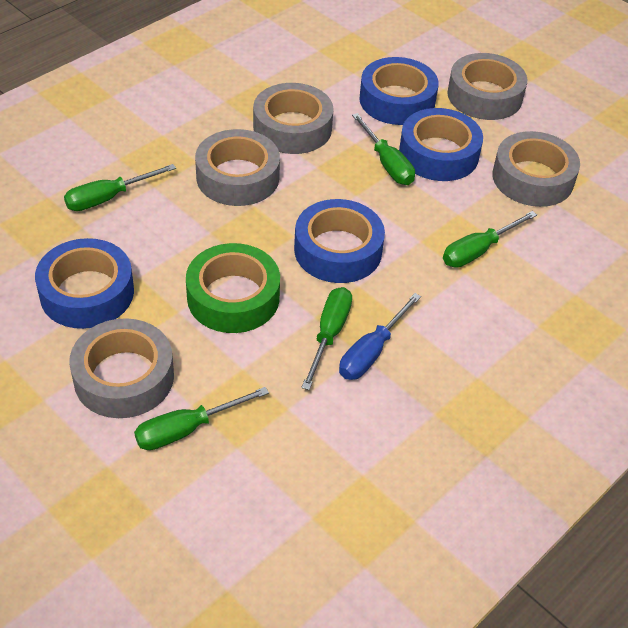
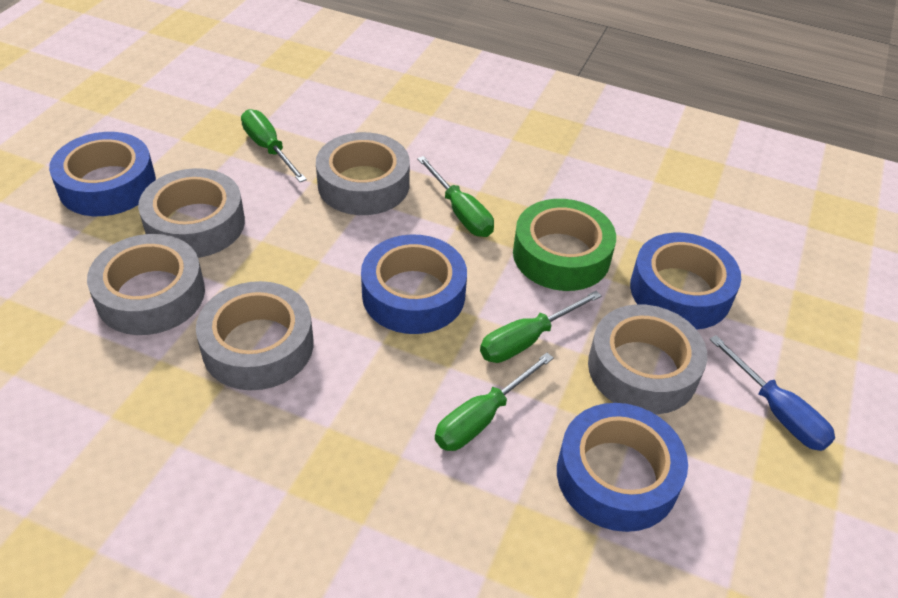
green screwdriver: [64,164,176,211] [134,387,269,450] [301,287,352,390] [352,113,415,185] [443,211,537,268] = 5 -> [241,109,307,182] [417,156,494,237] [435,353,554,451] [480,291,601,363] = 4

